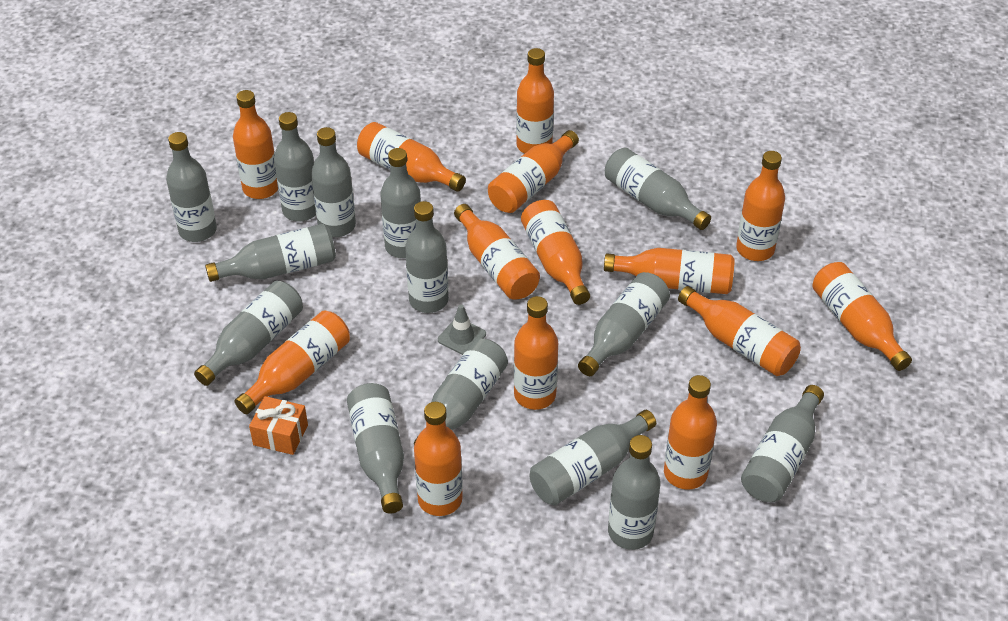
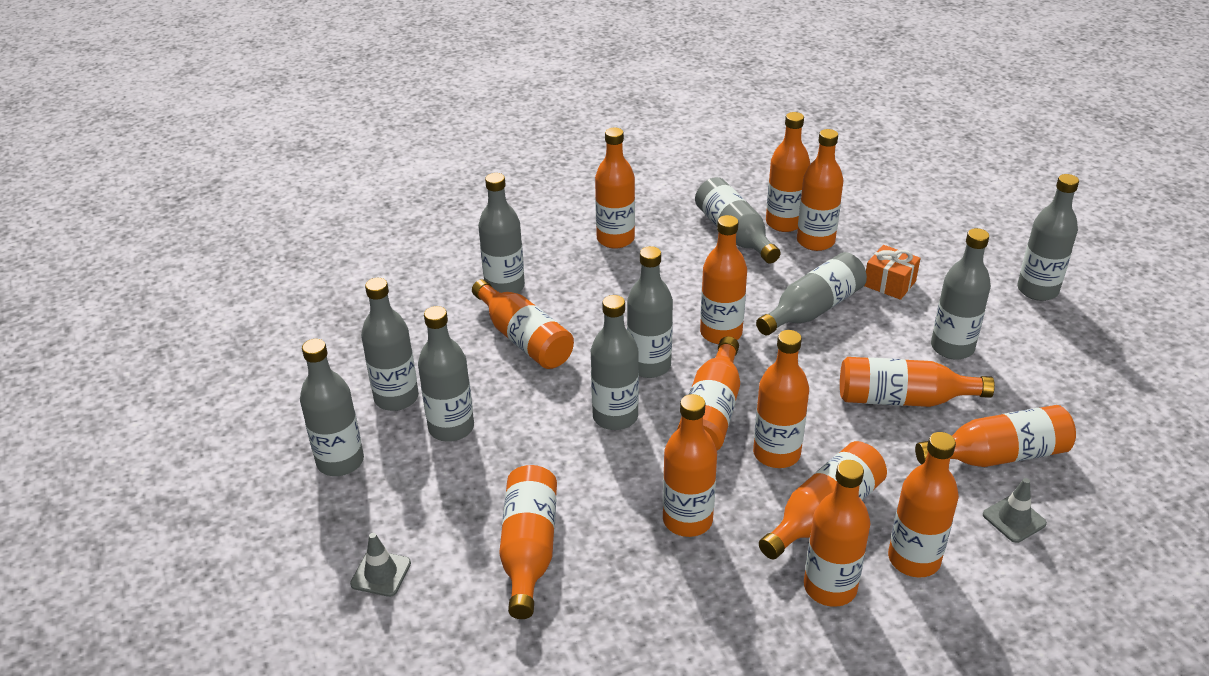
grey bottle: [166,132,217,242] [194,281,303,386] [205,224,336,282] [274,112,316,222] [311,127,356,237] [347,383,404,514] [380,148,421,258] [405,201,449,313] [414,339,508,445] [530,410,656,505] [578,272,670,376] [605,147,711,230] [608,435,661,550] [741,385,824,502] = 14 -> [300,339,364,476] [361,278,419,411] [418,306,474,442] [478,173,525,294] [591,295,639,430] [627,246,673,378] [695,177,781,264] [756,252,867,335] [931,228,991,360] [1017,174,1079,301] = 10
grey traffic cone: [438,304,486,355] = 1 -> [350,533,411,597] [983,478,1047,543] = 2

